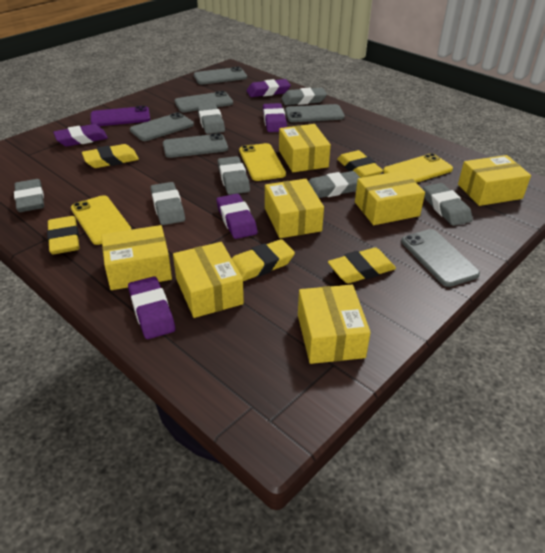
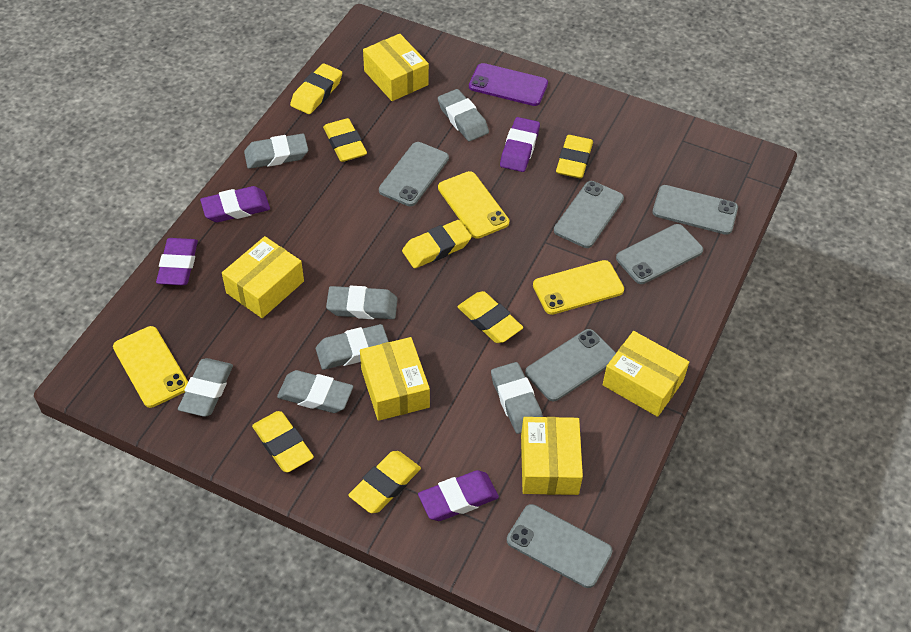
purple eraser: [53,124,108,147] [128,276,175,339] [216,194,258,239] [246,79,291,97] [263,103,287,132] = 5 -> [156,238,198,285] [200,186,270,222] [418,470,499,521] [500,117,540,172] = 4
yellow box: [101,225,172,290] [173,242,244,318] [265,179,324,238] [279,124,331,172] [298,285,371,364] [355,170,425,225] [458,155,531,206] = 7 -> [222,236,304,318] [360,337,430,421] [363,34,429,101] [521,417,583,495] [602,331,689,417] = 5
yellow eraser: [47,216,79,254] [82,144,139,168] [232,239,295,281] [328,247,396,283] [337,150,383,178] = 5 -> [252,411,314,473] [290,63,342,114] [323,118,367,162] [348,451,421,513] [402,220,472,268] [457,291,523,343] [556,135,593,179] = 7

